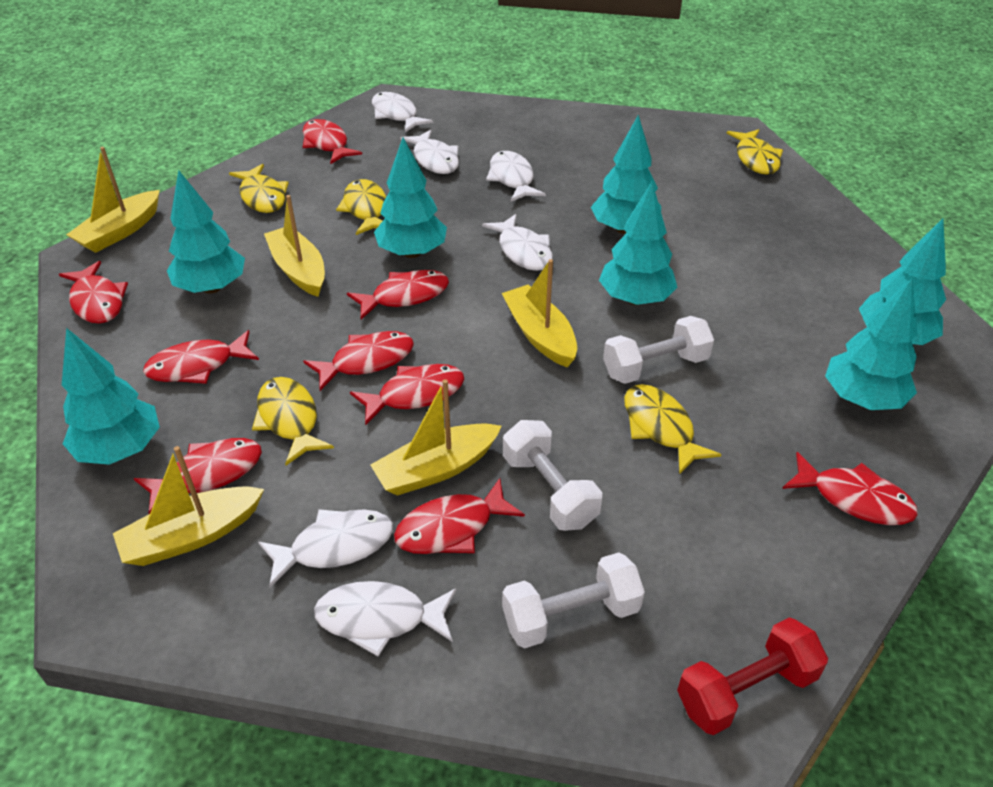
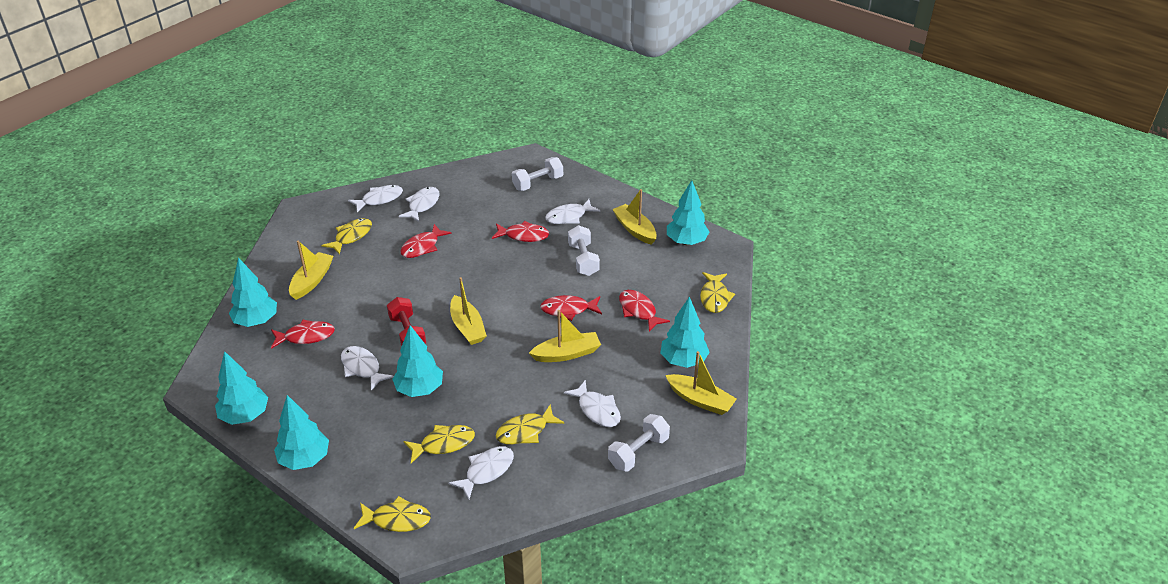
red fish: [59,261,128,324] [134,438,262,514] [143,330,259,384] [303,119,362,164] [303,331,414,391] [347,270,449,320] [350,364,464,425] [394,478,525,554] [782,452,918,525] = 9 -> [271,320,335,349] [400,224,452,258] [492,221,549,242] [540,295,602,321] [619,290,670,332] = 5
turquoise tree: [62,328,160,465] [167,170,245,294] [374,138,447,258] [591,115,661,234] [599,182,678,305] [825,278,917,410] [859,218,946,345] = 7 -> [215,351,268,425] [229,257,277,327] [274,395,329,470] [393,325,443,397] [660,296,710,368] [667,180,709,245] = 6

